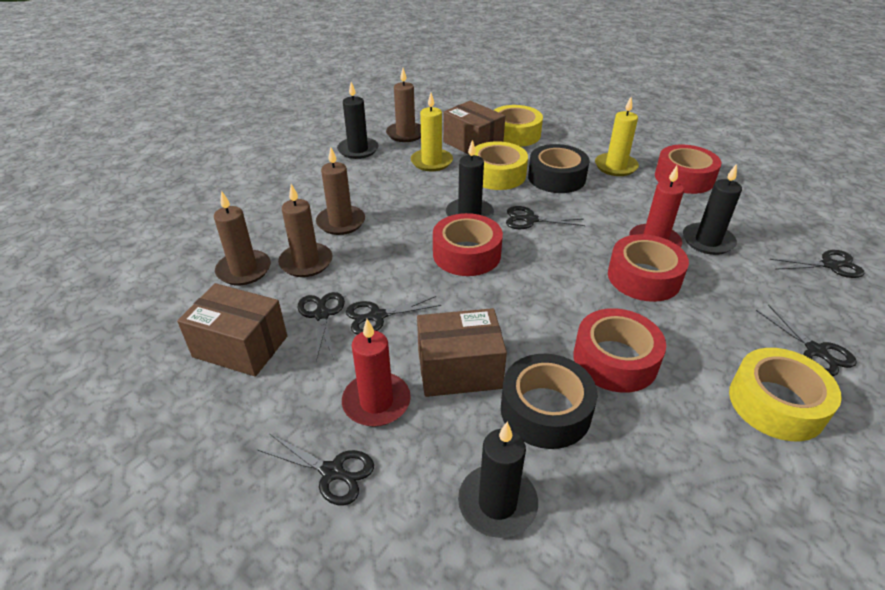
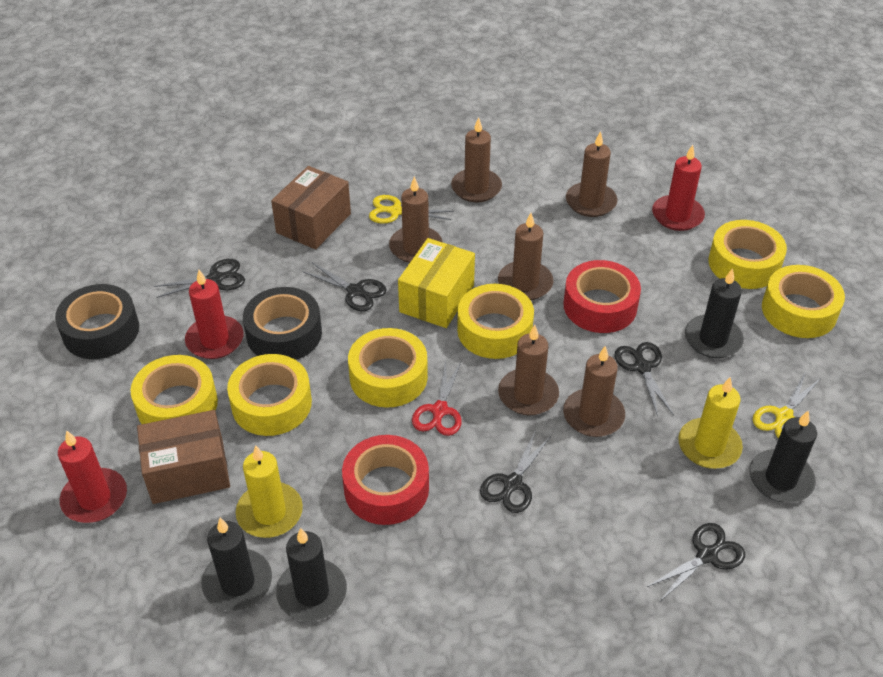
black scissors: [258,434,374,506] [298,292,345,361] [346,296,441,335] [506,206,585,229] [756,304,857,376] [769,250,864,278] = 6 -> [154,259,245,298] [303,262,387,311] [480,430,551,513] [615,342,674,416] [647,523,745,601] = 5
brown box: [177,283,287,377] [417,308,507,397] [443,101,505,155] = 3 -> [137,410,230,504] [271,166,351,250] = 2
brown candle: [214,191,271,285] [278,184,333,277] [316,147,365,235] [386,68,421,142] = 4 -> [389,176,443,263] [451,117,502,202] [498,213,553,300] [498,325,559,415] [563,346,625,437] [566,131,617,217] = 6
red candle: [342,319,411,427] [629,166,684,248] = 2 -> [58,430,127,523] [185,270,243,359] [652,145,705,231] = 3
red scissors: none = 0 -> [412,360,462,436] = 1
red tape: [433,213,503,276] [573,308,666,393] [608,234,689,302] [655,145,722,194] = 4 -> [342,435,429,525] [563,260,641,333] = 2
yellow box: none = 0 -> [398,238,475,328] = 1
yellow scissors: none = 0 -> [369,195,453,224] [753,373,821,438] = 2
yellow tape: [474,141,528,190] [494,105,543,147] [729,348,842,441] = 3 -> [130,355,218,424] [227,354,312,436] [348,328,428,408] [457,284,534,359] [709,220,787,289] [762,265,845,338] = 6

